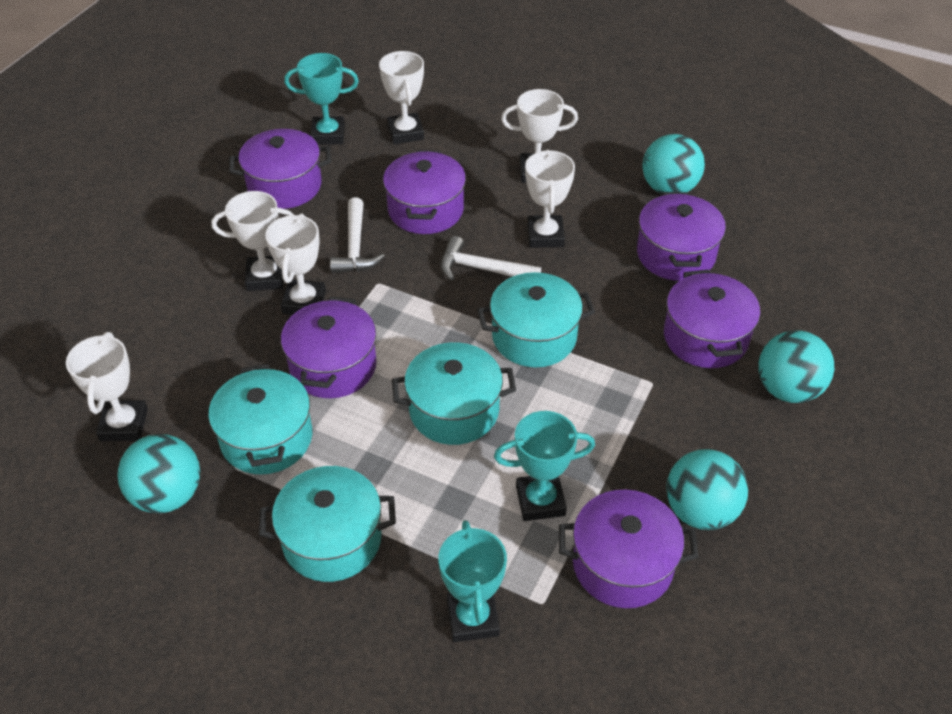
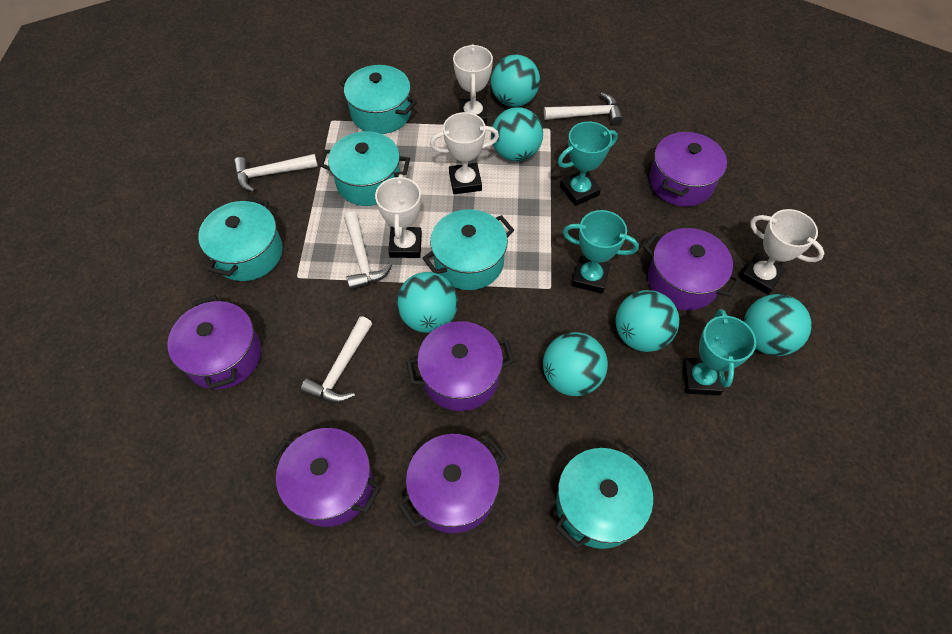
turquoise ball: [117,434,200,513] [642,134,705,194] [666,449,748,530] [758,330,834,403] = 4 -> [397,272,458,333] [491,55,540,107] [491,107,543,161] [543,332,608,396] [616,290,679,352] [744,294,812,356] = 6
turquoise pot: [208,364,312,474] [259,466,396,582] [392,342,516,445] [477,272,595,367] = 4 -> [198,197,283,281] [319,131,410,206] [339,65,417,134] [423,209,514,290] [555,446,653,549] = 5
white hammer: [330,197,385,274] [440,236,541,280] = 2 -> [234,154,318,192] [301,316,373,403] [344,212,392,290] [544,92,623,125] = 4
white trophy: [66,332,148,441] [211,191,294,291] [265,213,326,315] [379,51,424,144] [501,89,578,183] [525,149,575,248] = 6 -> [375,174,422,258] [430,112,499,194] [453,44,493,125] [740,209,825,295] = 4

